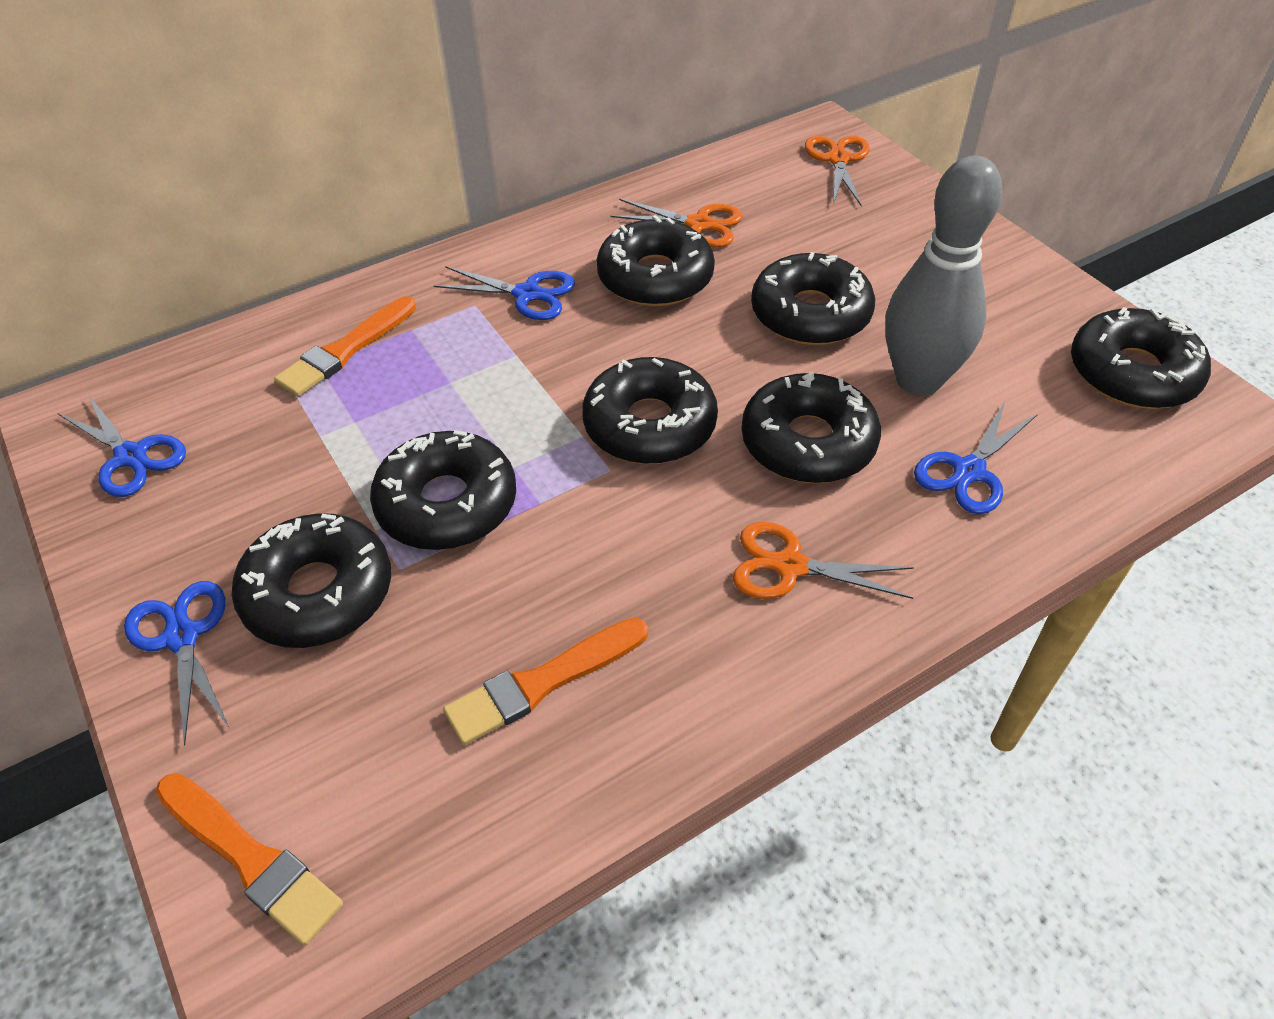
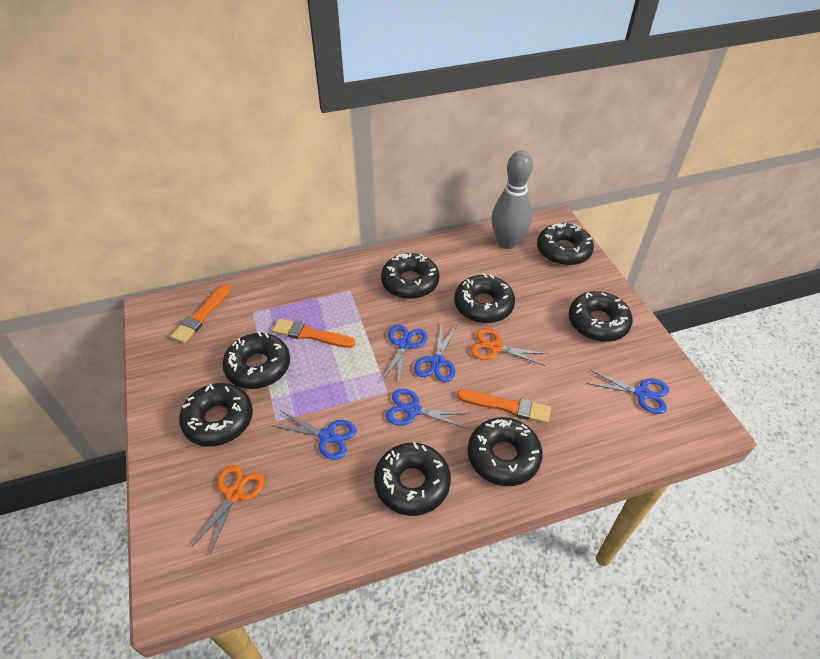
black donut: [232,513,391,648] [370,430,516,550] [582,357,718,464] [597,215,715,306] [741,372,881,483] [751,252,875,345] [1071,307,1211,409] = 7 -> [179,383,253,447] [222,331,290,389] [374,442,451,516] [381,253,439,299] [454,273,515,323] [468,417,543,486] [537,223,594,266] [568,291,633,342] = 8
blue scissors: [59,396,186,497] [124,581,230,746] [434,266,575,320] [914,400,1038,514] = 4 -> [273,411,357,460] [382,324,428,386] [386,389,470,428] [414,322,457,382] [586,370,669,414] = 5
orange scissors: [610,199,743,247] [733,522,914,599] [805,136,870,206] = 3 -> [191,465,265,554] [470,329,548,366] = 2

